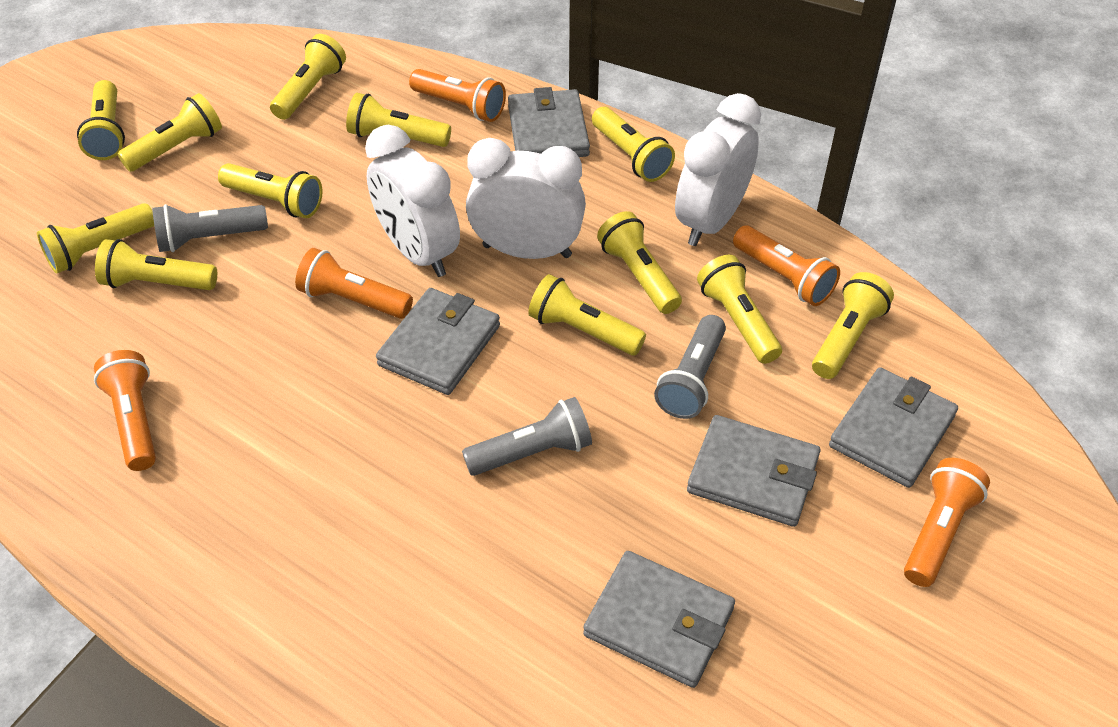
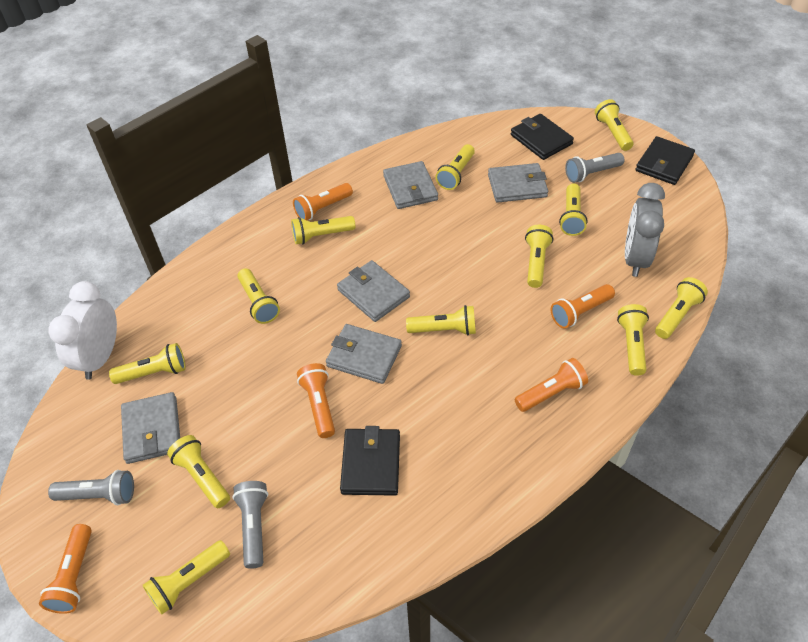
black wallet: none = 0 -> [340,426,400,496] [511,114,574,160] [635,136,695,185] = 3
grey clock: none = 0 -> [625,183,665,277] = 1
white clock: [365,125,460,277] [466,138,586,259] [675,93,761,246] = 3 -> [49,281,117,380] = 1

